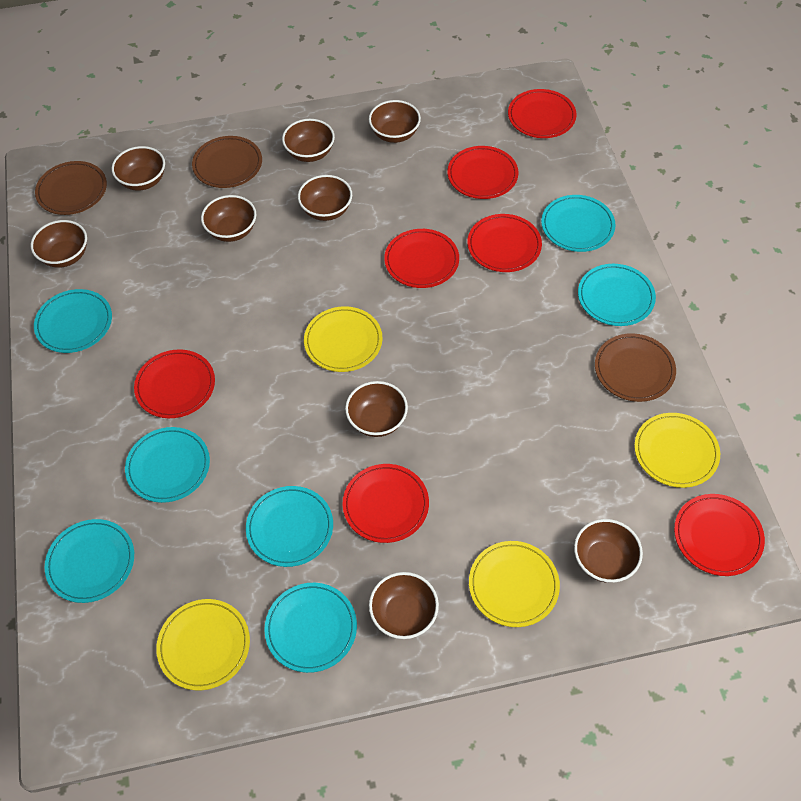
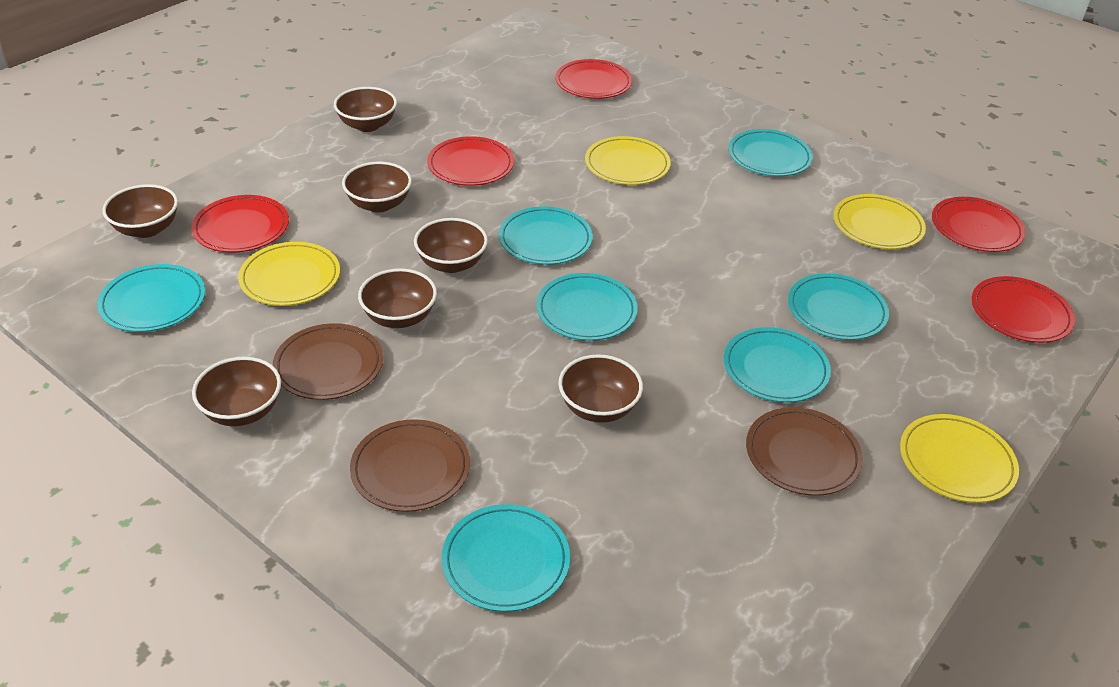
brown bowl: [31,220,87,268] [111,146,165,191] [201,195,256,242] [282,119,335,162] [298,175,352,221] [345,381,408,437] [369,100,421,143] [369,572,439,639] [574,519,643,583] = 9 -> [102,184,178,238] [192,357,281,426] [334,87,397,132] [342,162,412,213] [358,268,437,328] [414,218,488,273] [558,354,643,423] = 7
red plate: [134,349,215,418] [342,464,429,543] [384,229,459,288] [447,146,519,199] [467,214,542,272] [508,89,577,138] [674,494,765,576] = 7 -> [191,195,289,252] [427,136,514,186] [555,59,632,99] [932,197,1025,252] [971,276,1075,343] = 5

